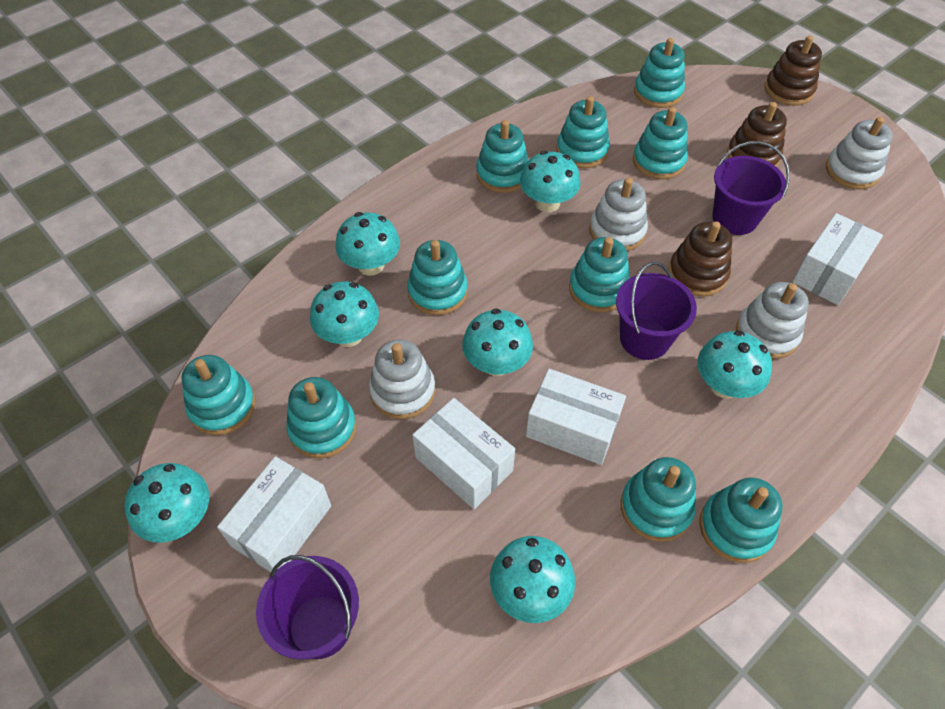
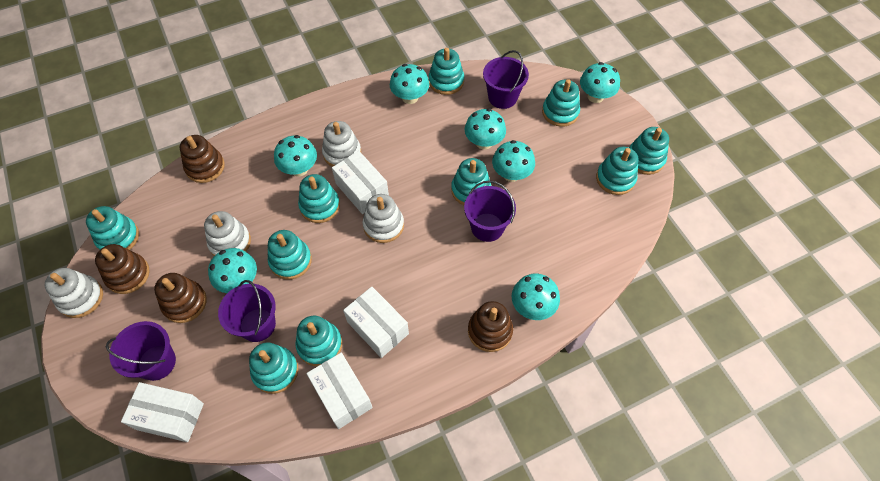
brown stacking toy: [669,221,732,297] [727,102,787,167] [764,36,822,106] = 3 -> [95,244,149,294] [154,273,207,323] [180,135,225,183] [468,301,513,352] = 4
purple bucket: [256,555,359,660] [616,262,697,360] [712,141,790,235] = 3 -> [106,321,176,381] [218,280,276,342] [464,180,516,242] [483,50,529,109] = 4

